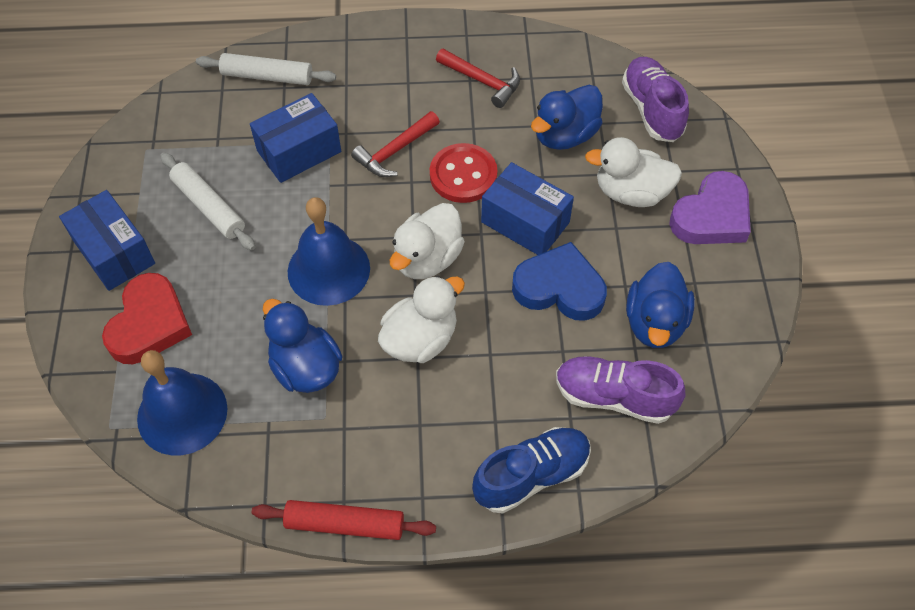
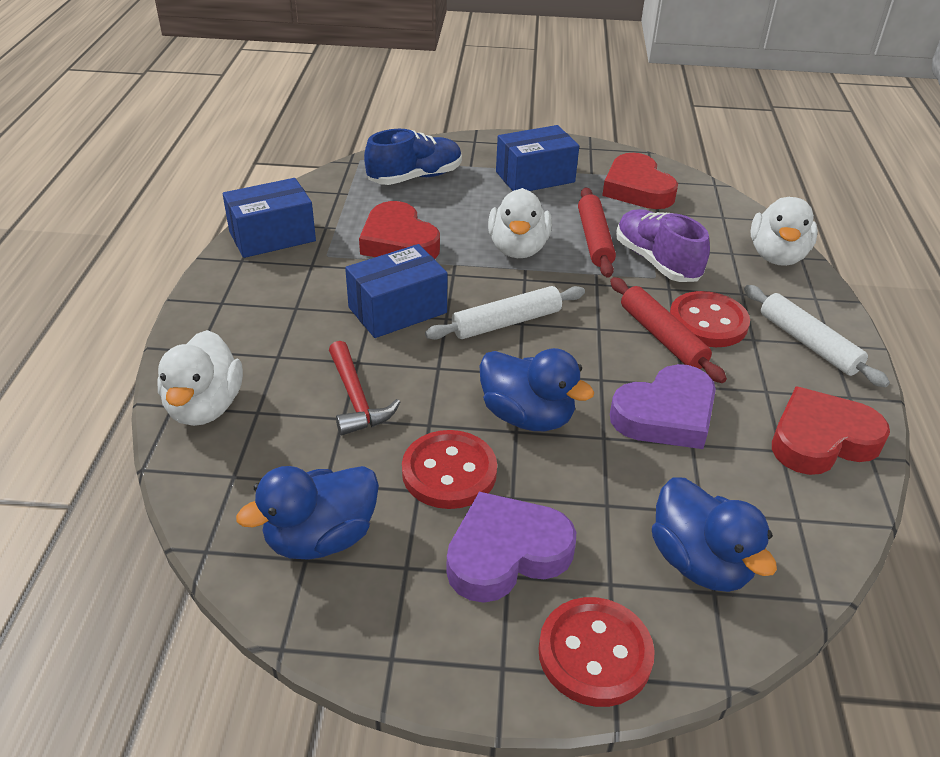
blue bell: [137,350,227,456] [288,197,370,306] = 2 -> none = 0
blue heart: [512,242,607,321] = 1 -> none = 0
purple heart: [669,171,751,244] = 1 -> [446,492,576,603] [610,364,716,449] = 2
purple shoe: [556,356,685,424] [622,57,689,142] = 2 -> [616,209,710,282] = 1
red button: [430,143,497,203] = 1 -> [402,430,497,509] [538,597,655,707] [670,291,750,347] = 3
red hammer: [351,111,440,177] [436,49,520,108] = 2 -> [329,341,400,435] = 1
red heart: [102,273,192,364] = 1 -> [359,201,440,259] [602,153,678,209] [772,386,890,475] = 3
red rolling pin: [252,500,436,540] = 1 -> [578,187,616,278] [610,277,727,383] = 2

